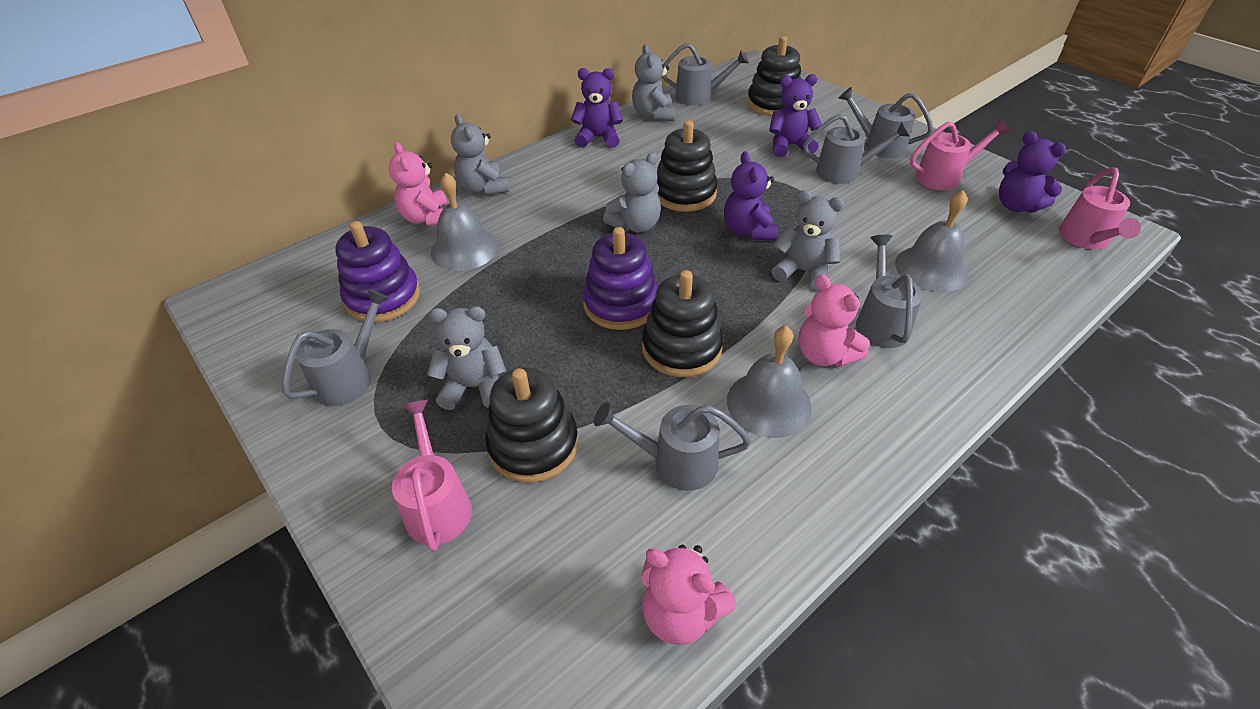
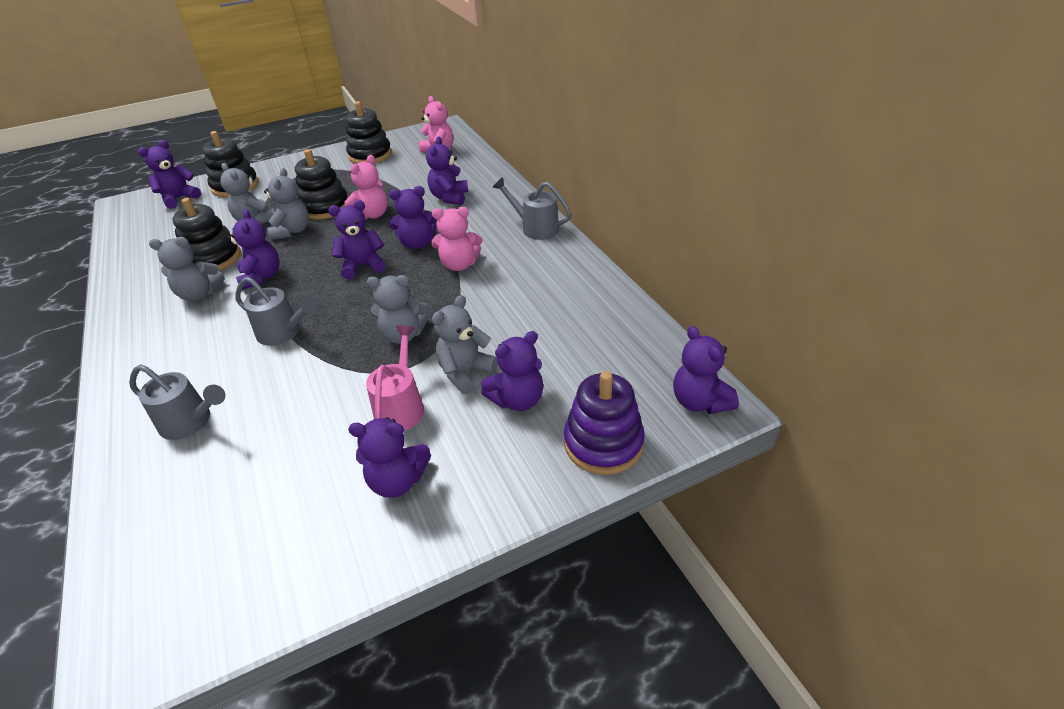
grey bell: [430,173,498,271] [727,326,812,438] [895,190,968,292] = 3 -> none = 0
grey watering can: [282,289,389,406] [594,402,751,491] [661,43,749,106] [803,114,910,184] [838,87,933,158] [856,235,923,348] = 6 -> [129,365,225,440] [235,277,317,345] [492,177,571,240] = 3
pink watering can: [392,399,472,552] [910,119,1010,190] [1059,168,1141,250] = 3 -> [366,325,424,431] = 1
purple stacking toy: [335,221,420,322] [583,227,658,330] = 2 -> [564,371,645,475] = 1
purple teddy bear: [571,68,623,148] [724,151,778,240] [769,74,822,157] [999,131,1066,213] = 4 -> [138,140,201,209] [228,210,280,290] [328,200,386,279] [348,417,431,498] [389,186,437,249] [426,137,468,205] [481,331,543,411] [673,326,739,414] = 8

